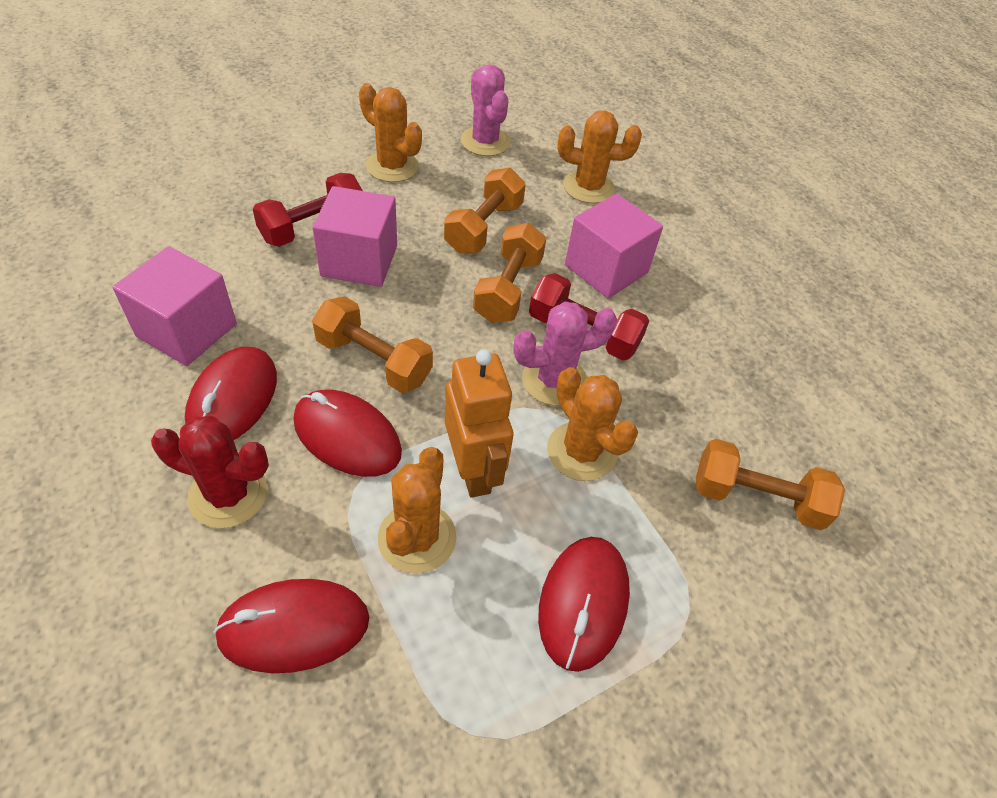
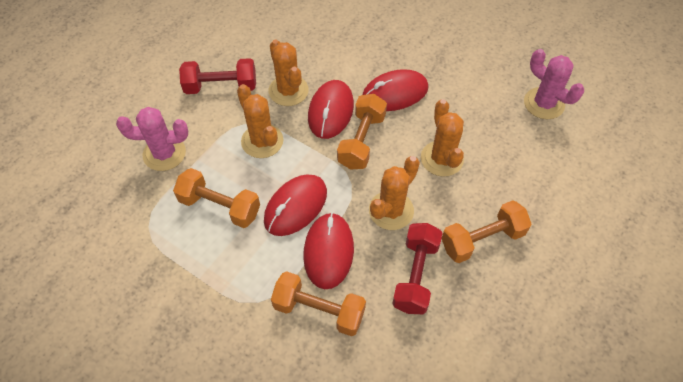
orange robot: [445,349,514,498] = 1 -> none = 0
pink cube: [112,246,237,366] [312,186,397,287] [565,194,663,299] = 3 -> none = 0
red cactus: [151,416,269,528] = 1 -> none = 0

